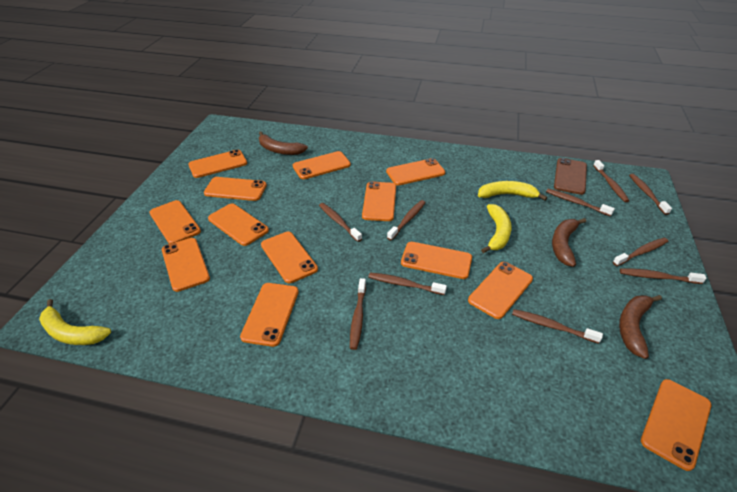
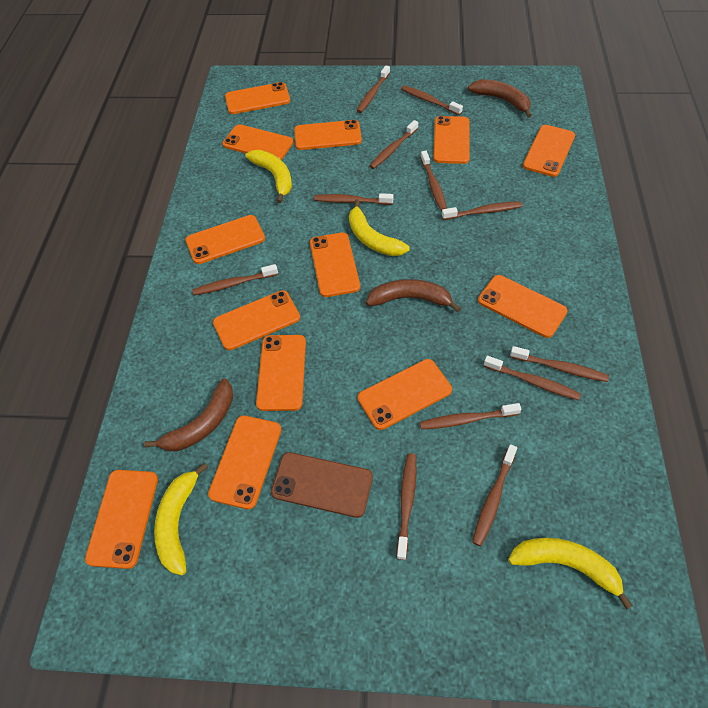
brown toothbrush: [319,203,362,242] [350,278,366,350] [368,272,447,295] [387,200,426,241] [512,309,603,344] [546,189,615,216] [593,160,629,202] [613,238,668,266] [620,268,706,284] [629,174,672,215] = 10 -> [192,264,278,295] [314,193,394,205] [357,65,390,113] [369,120,418,169] [397,453,417,560] [401,85,463,115] [420,151,447,211] [420,403,521,430] [442,201,522,220] [472,444,517,546] [484,356,581,400] [510,346,609,382] = 12
yellow banana: [39,299,111,345] [478,181,547,200] [481,204,512,253] = 3 -> [154,463,208,575] [245,150,292,203] [349,200,410,256] [508,538,633,610] = 4

